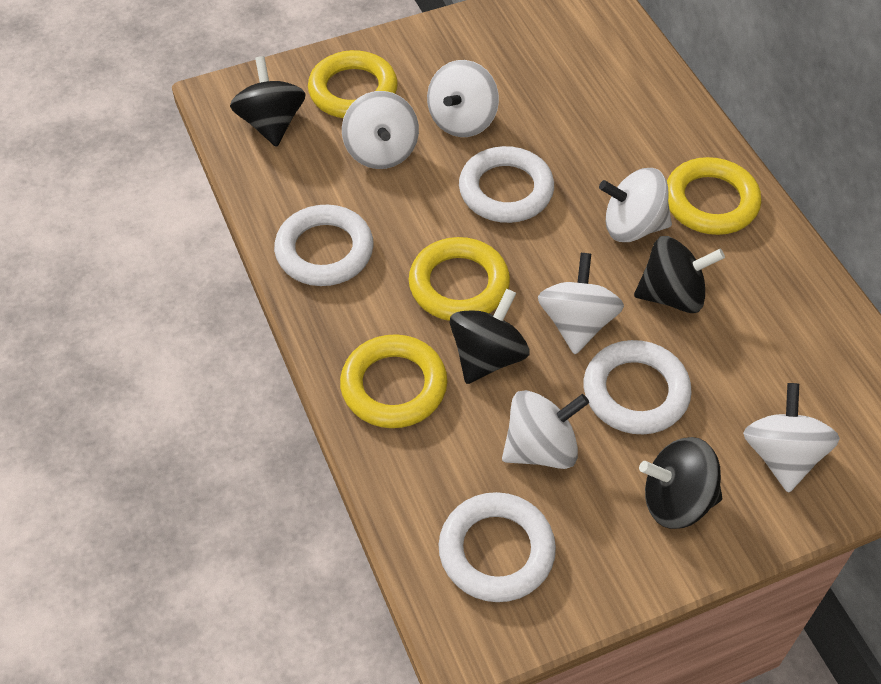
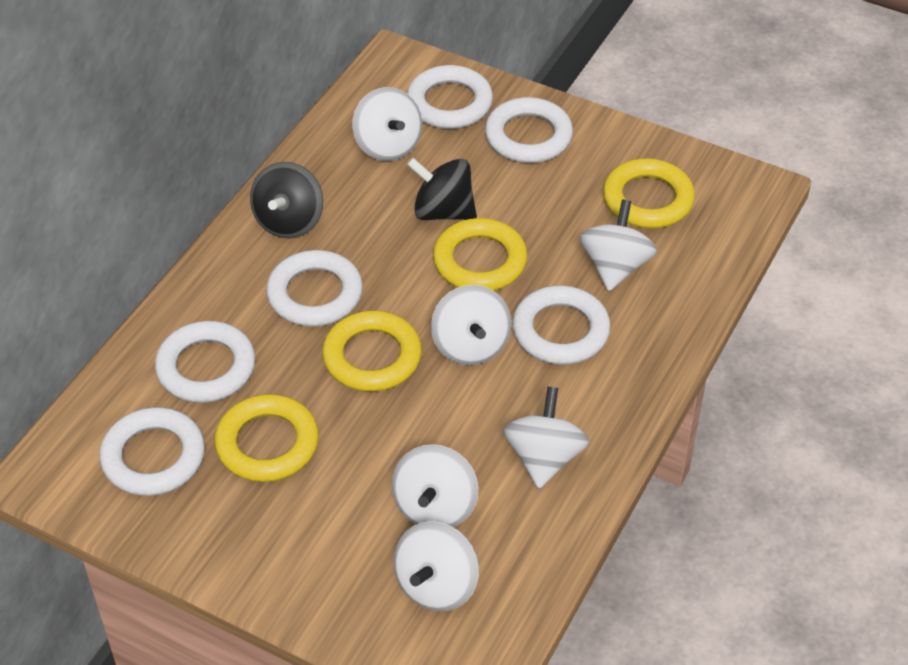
black spinning top: [230,56,306,147] [450,289,530,384] [634,236,725,313] [639,437,722,529] = 4 -> [250,162,323,238] [407,158,477,220] = 2
white ring: [274,205,374,286] [439,492,556,602] [459,146,554,223] [584,340,692,434] = 4 -> [99,407,205,496] [155,321,255,403] [266,250,363,327] [407,65,493,129] [485,97,573,163] [512,285,611,365] = 6

